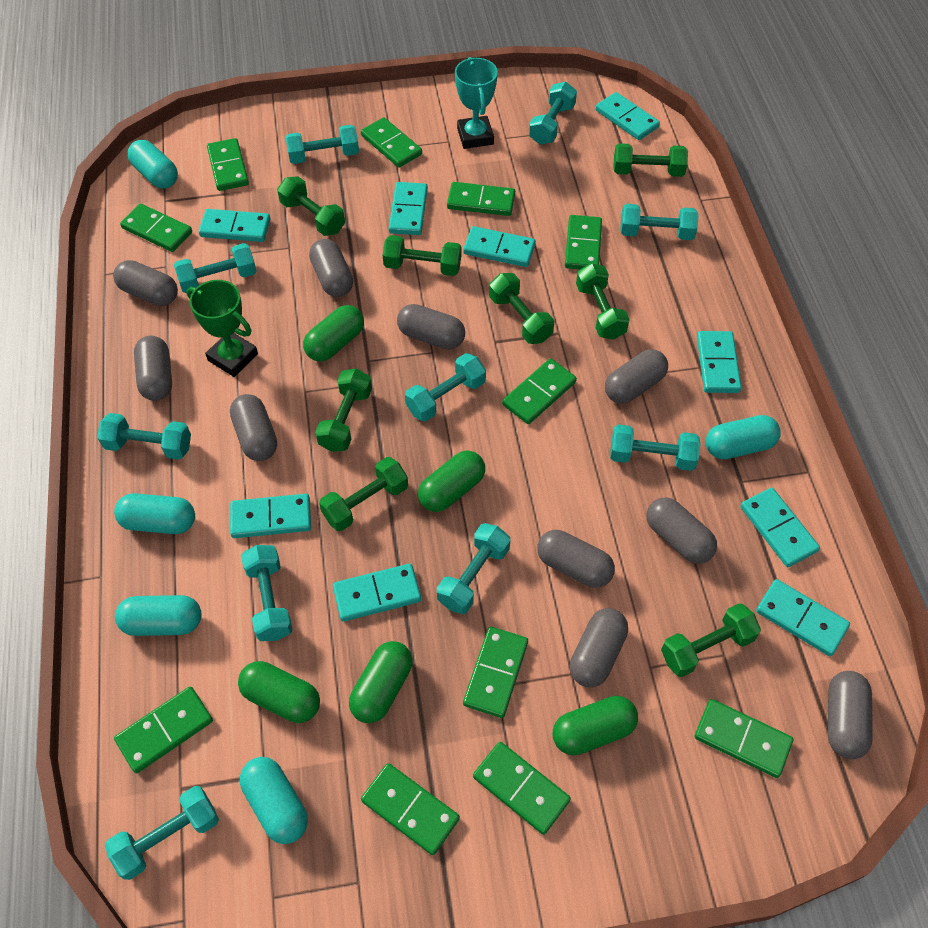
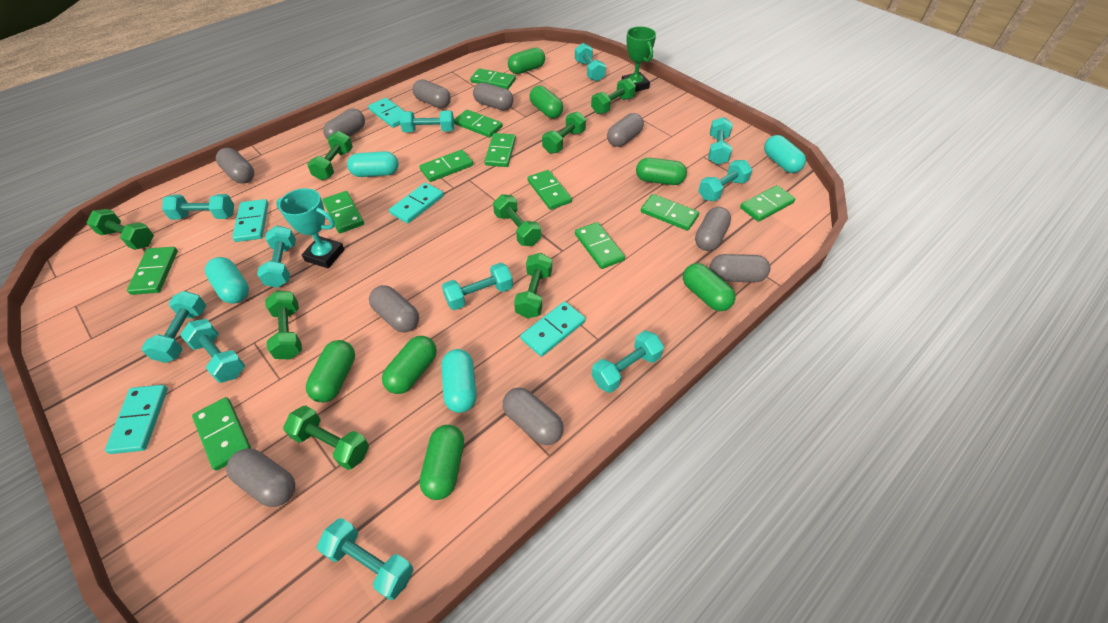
green capsule: [238,661,320,723] [303,305,364,362] [349,641,413,723] [418,450,485,512] [552,696,638,756] = 5 -> [306,340,355,403] [382,336,437,394] [420,425,464,500] [508,48,545,74] [529,86,563,118] [636,158,687,185] [683,263,736,311] = 7
turquoise capsule: [114,493,195,534] [115,595,201,636] [127,140,178,189] [240,757,308,844] [706,415,781,459] = 5 -> [205,257,249,304] [347,151,399,177] [441,349,476,413] [764,135,806,173] = 4
turquoise domino: [199,209,270,242] [230,494,311,538] [333,564,421,622] [389,182,428,235] [463,226,536,267] [596,92,660,140] [697,331,742,393] [740,488,820,567] [756,579,850,656] = 9 -> [105,385,168,454] [232,199,269,242] [368,98,404,128] [389,183,444,223] [520,301,586,357] = 5
turquoise dumbbell: [97,413,191,460] [105,786,219,880] [174,243,257,293] [241,545,292,641] [285,125,359,164] [405,353,486,421] [437,523,510,614] [529,82,577,145] [610,424,700,471] [620,204,699,240] = 10 -> [142,291,206,363] [162,194,234,220] [180,319,245,383] [257,226,296,288] [317,518,414,600] [400,110,454,132] [442,263,513,310] [575,43,606,81] [591,331,664,393] [699,160,752,201] [708,117,732,165] = 11

